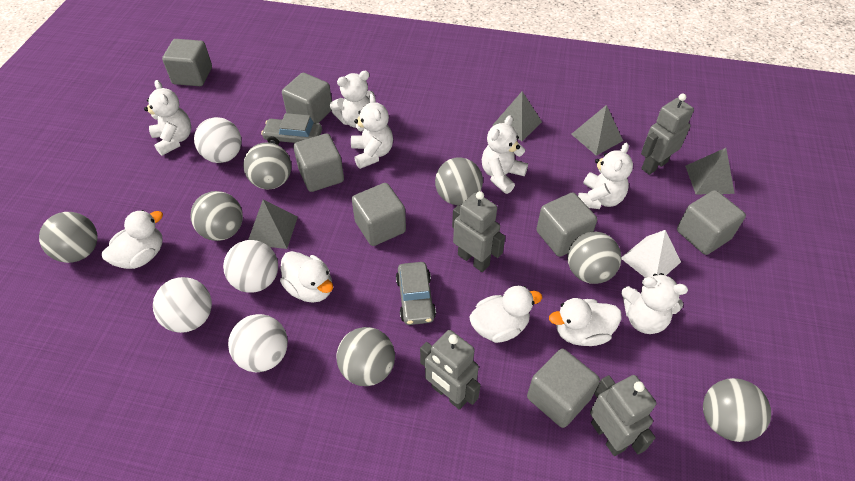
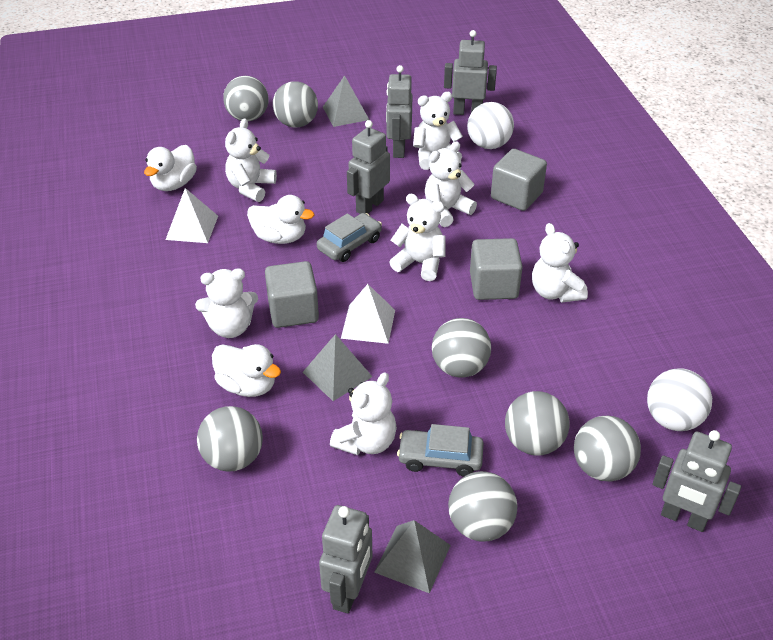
grey cube: [162,39,212,86] [282,73,332,123] [293,133,344,192] [352,183,406,246] [527,349,600,428] [536,192,597,257] [677,190,746,255] = 7 -> [265,261,319,328] [470,238,523,300] [491,149,547,211] = 3
grey pyramid: [248,200,298,249] [492,91,542,141] [571,105,623,156] [685,148,735,194] = 4 -> [303,334,373,401] [323,75,369,127] [374,520,451,593] = 3
grey robot: [420,330,481,410] [452,191,505,272] [590,375,656,456] [641,94,694,175] = 4 -> [319,505,372,613] [347,120,390,214] [386,65,413,158] [444,30,497,115] [653,430,741,532] = 5
white ball: [153,277,212,333] [194,117,242,163] [223,240,278,293] [228,314,288,372] = 4 -> [467,102,514,149] [647,368,712,431] = 2
white duck: [102,210,163,269] [280,251,333,303] [470,285,542,343] [549,298,622,346] = 4 -> [144,145,197,191] [212,344,281,397] [247,195,314,244] = 3
white pyramid: [621,230,681,278] = 1 -> [165,188,218,243] [341,284,395,344] = 2
white teddy bear: [144,80,191,156] [330,71,375,128] [351,94,393,169] [482,115,528,194] [578,143,633,209] [621,273,688,334] = 6 -> [195,268,258,338] [225,118,277,202] [330,373,397,455] [389,194,446,281] [413,92,463,170] [425,141,477,227] [532,223,588,302] = 7

